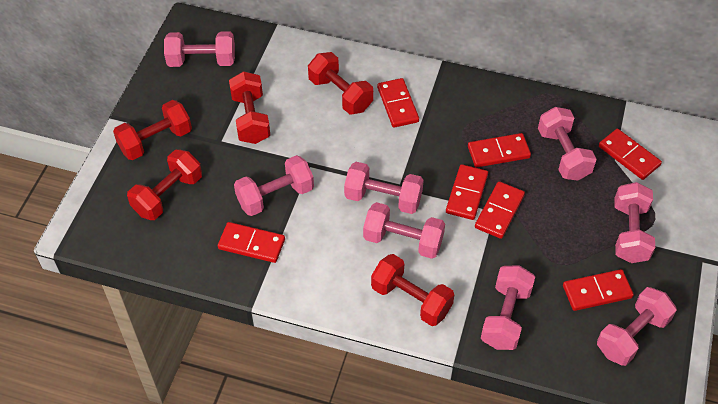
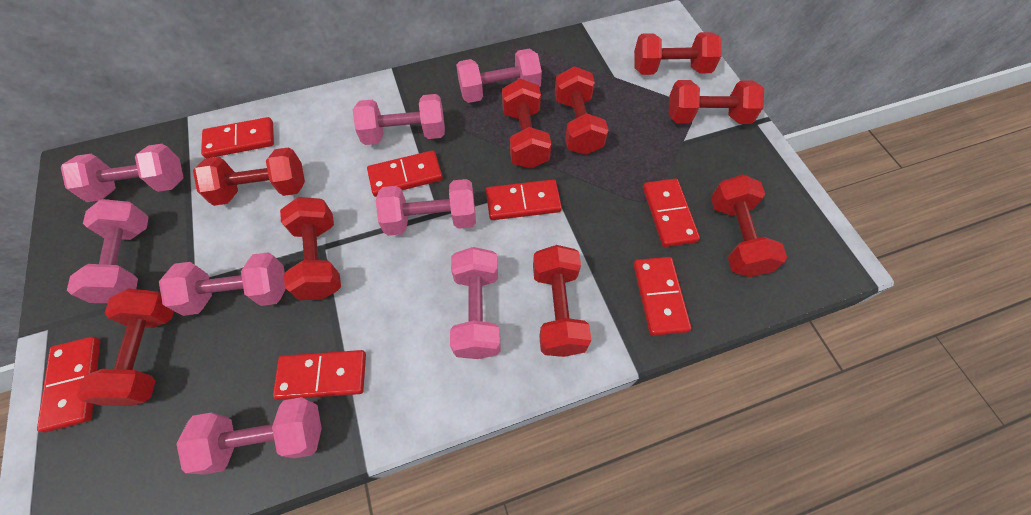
red dumbbell: [113,100,192,160] [127,149,202,220] [229,71,270,144] [308,52,373,114] [371,254,454,326] = 5 -> [77,288,174,406] [193,147,305,206] [280,197,341,300] [502,79,551,168] [533,245,591,357] [555,66,608,155] [634,32,721,75] [669,80,764,124] [711,174,787,277] = 9

